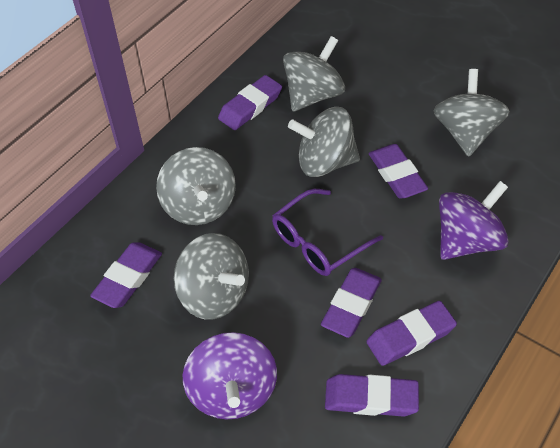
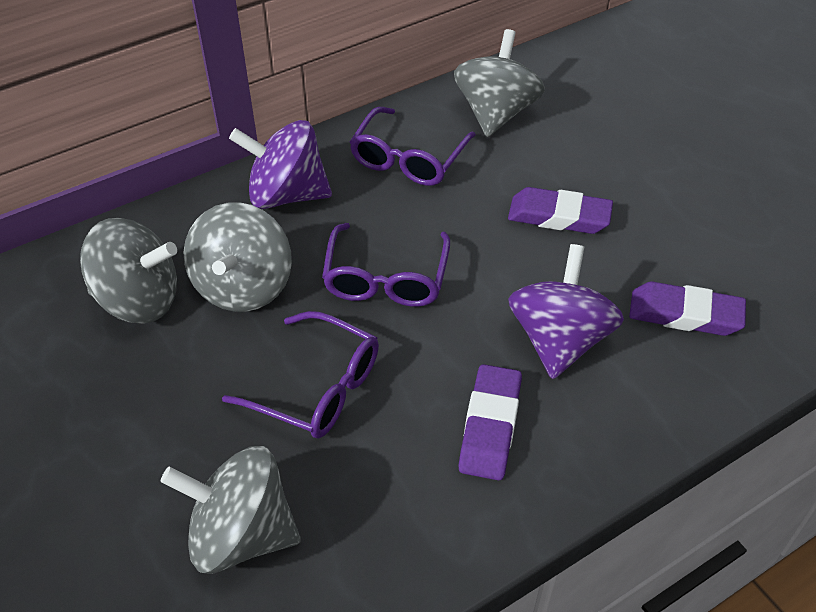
grey spinning top: [156,147,236,225] [174,233,249,320] [283,36,345,111] [288,107,360,177] [434,69,510,157] = 5 -> [80,218,177,324] [161,446,301,574] [183,202,292,312] [454,29,545,137] = 4
purple eraser: [90,242,162,308] [218,75,282,130] [321,268,382,338] [325,374,419,417] [366,301,457,366] [369,144,428,199] = 6 -> [458,364,522,481] [508,187,613,234] [629,282,746,336] = 3
purple glasses: [272,189,383,276] = 1 -> [222,311,379,438] [322,223,450,307] [350,107,476,186] = 3

